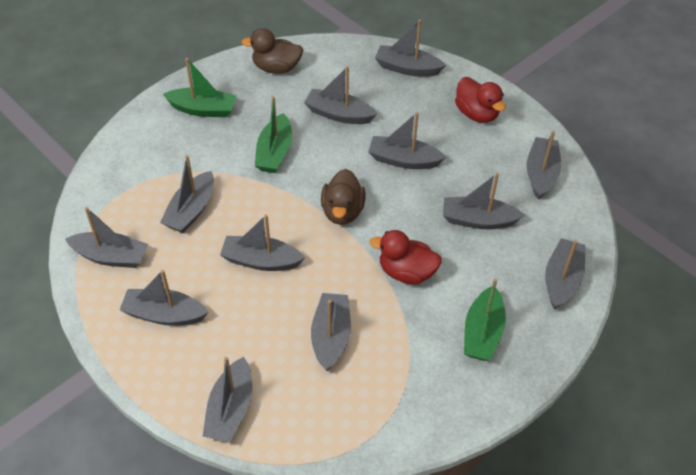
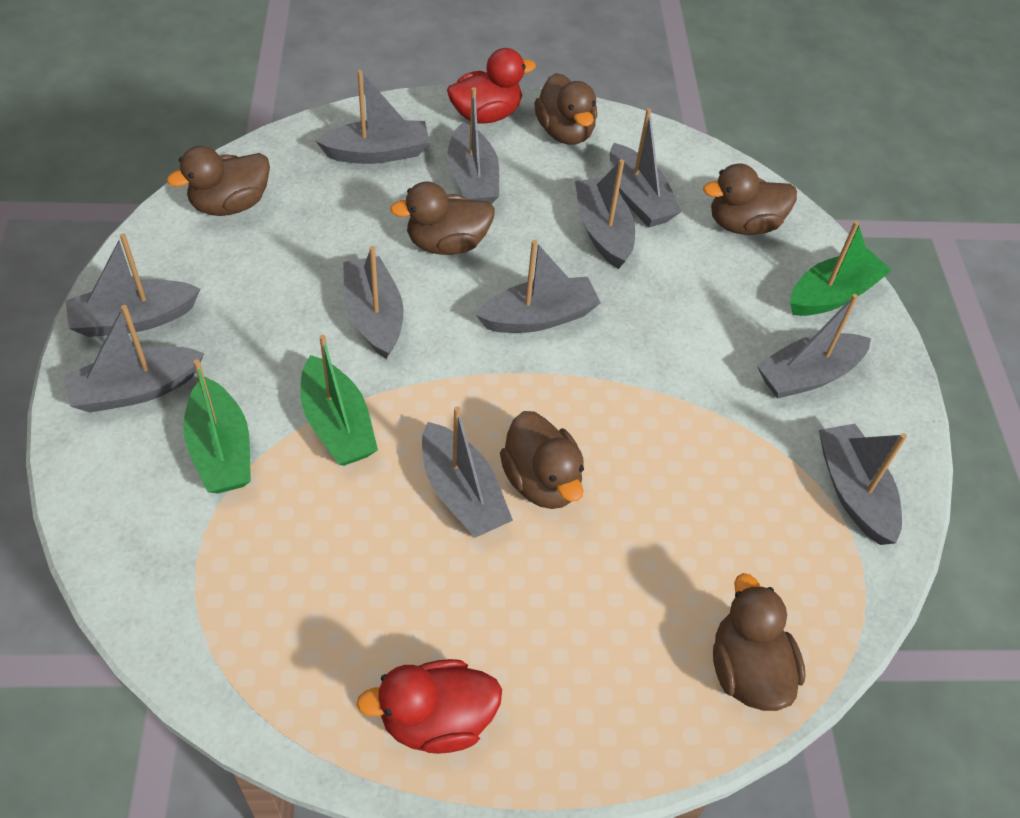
brown duck: [241,28,303,74] [321,169,366,225] = 2 -> [167,146,270,216] [390,182,495,255] [500,411,584,509] [534,73,597,145] [703,163,797,235] [713,573,805,711] = 6
grey boat: [65,207,148,268] [120,270,209,326] [160,155,214,233] [203,356,252,442] [220,214,305,271] [304,66,377,124] [311,293,351,371] [368,112,446,169] [375,20,446,77] [443,173,524,229] [526,131,561,200] [545,238,585,309] = 12 -> [63,305,204,413] [65,233,200,337] [315,70,430,164] [343,246,404,359] [422,406,513,538] [448,87,499,204] [476,240,601,333] [575,159,635,269] [610,108,682,228] [757,294,871,399] [819,424,907,545] = 11

